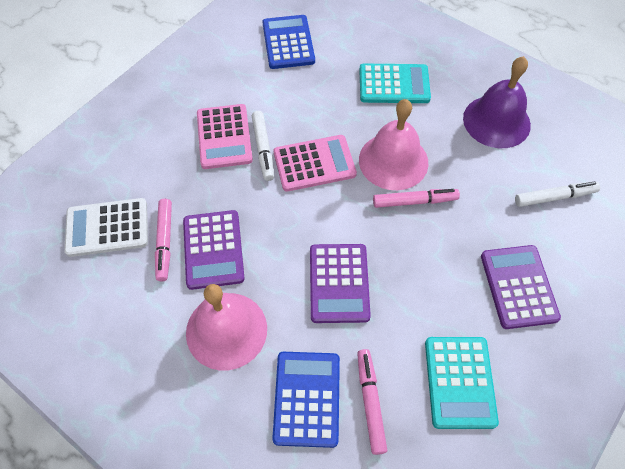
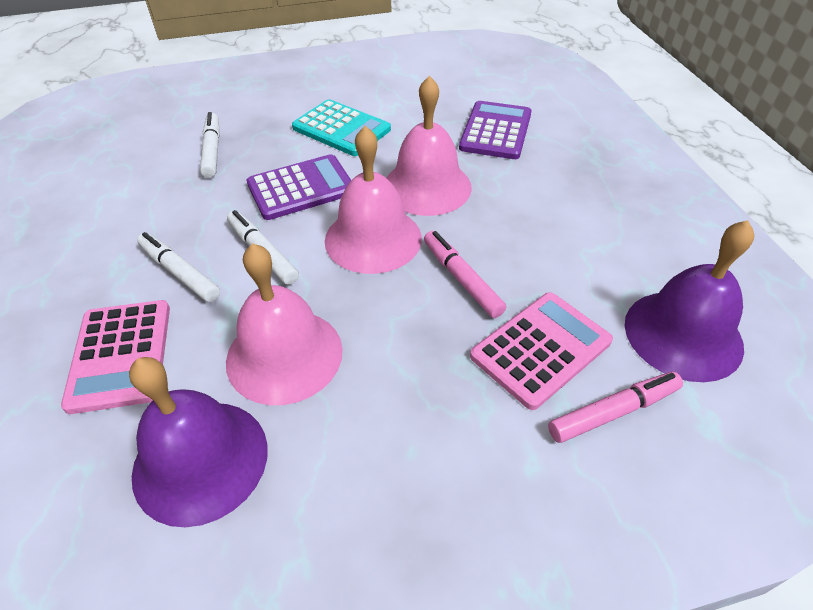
blue calculator: [262,15,315,69] [272,352,340,448] = 2 -> none = 0
pink bell: [186,284,267,370] [359,99,428,190] = 2 -> [226,243,343,405] [325,126,422,274] [386,76,472,216] = 3
pink marker: [155,199,172,281] [357,349,387,455] [373,189,460,208] = 3 -> [424,231,507,318] [548,372,683,443] = 2
purple bell: [463,56,531,148] = 1 -> [129,357,268,527] [625,220,754,382] = 2
purple calculator: [183,210,245,290] [310,244,371,323] [481,245,561,329] = 3 -> [247,154,351,220] [459,101,532,159] = 2
turquoise calculator: [359,64,431,103] [425,337,499,429] = 2 -> [292,99,391,156] = 1
white calculator: [64,198,148,257] = 1 -> none = 0
white marker: [252,111,274,181] [515,181,600,207] = 2 -> [137,232,220,302] [200,112,220,178] [227,210,299,285] = 3

